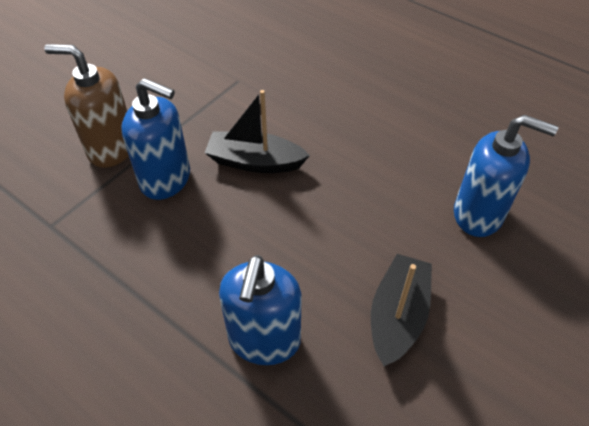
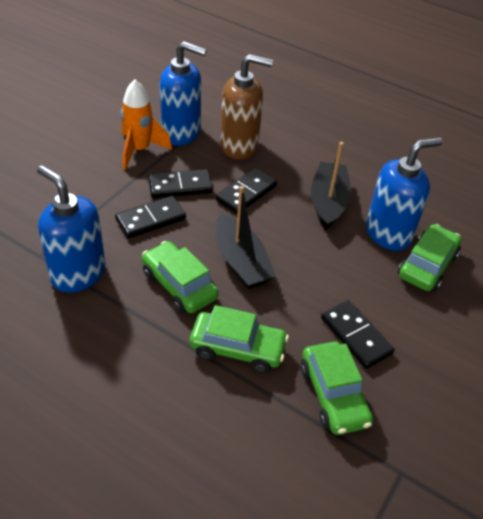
black domino: none = 0 -> [115,196,186,239] [148,169,212,198] [216,168,277,214] [321,300,395,369] = 4
green car: none = 0 -> [142,241,219,314] [189,305,289,373] [301,341,373,435] [398,224,462,292] = 4
orange rocket: none = 0 -> [121,79,172,170] = 1

